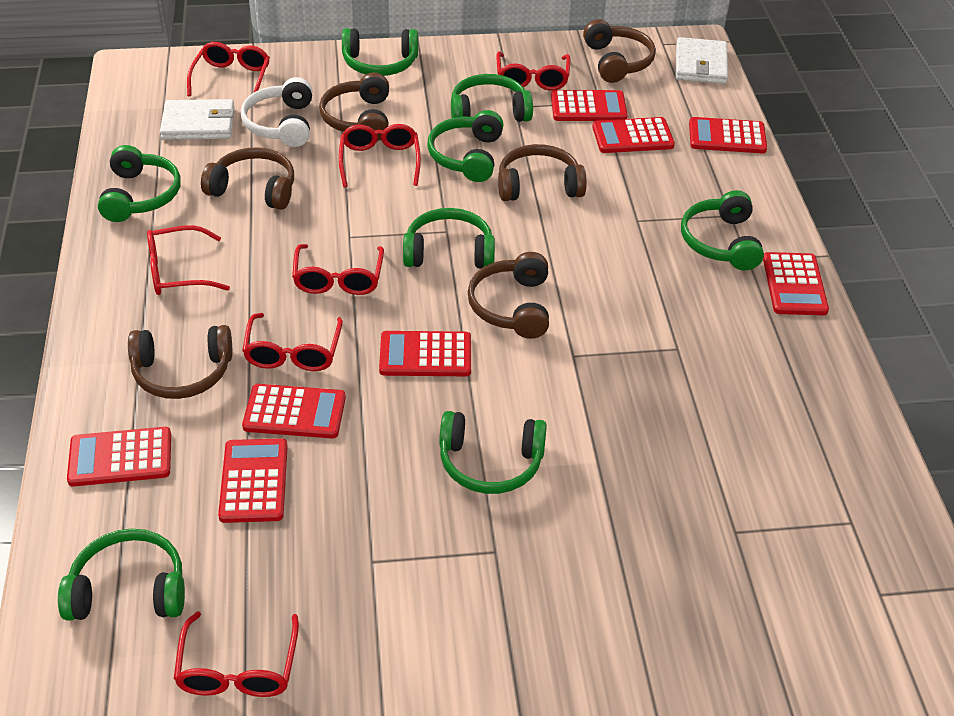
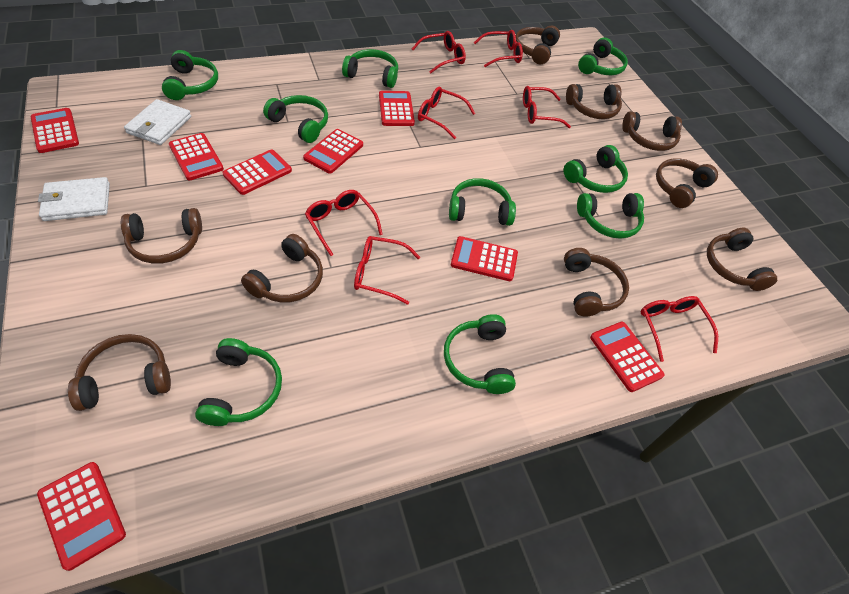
brown headphones: [128,325,232,399] [201,147,294,210] [319,72,389,141] [468,252,549,339] [498,144,587,201] [583,19,656,83] = 6 -> [68,334,171,411] [121,208,202,264] [241,234,323,303] [516,25,560,64] [564,248,629,317] [566,84,622,119] [622,111,682,151] [656,158,718,208] [707,228,777,291] = 9
green headphones: [58,529,185,621] [98,145,180,222] [342,28,418,76] [403,208,495,269] [427,110,504,182] [439,411,547,494] [451,74,533,122] [681,190,764,270] = 8 -> [162,50,218,100] [195,338,282,426] [263,95,328,143] [342,49,398,88] [444,314,516,394] [449,178,516,226] [564,145,628,193] [577,193,644,239] [578,38,628,75] = 9
white headphones: [241,77,313,147] = 1 -> none = 0

